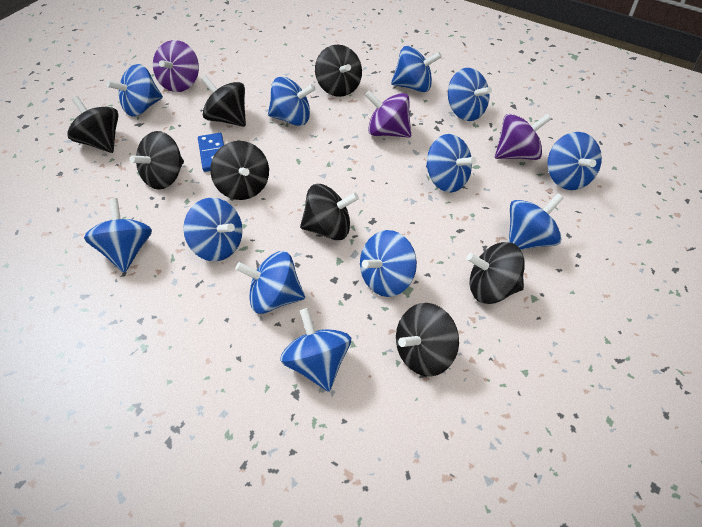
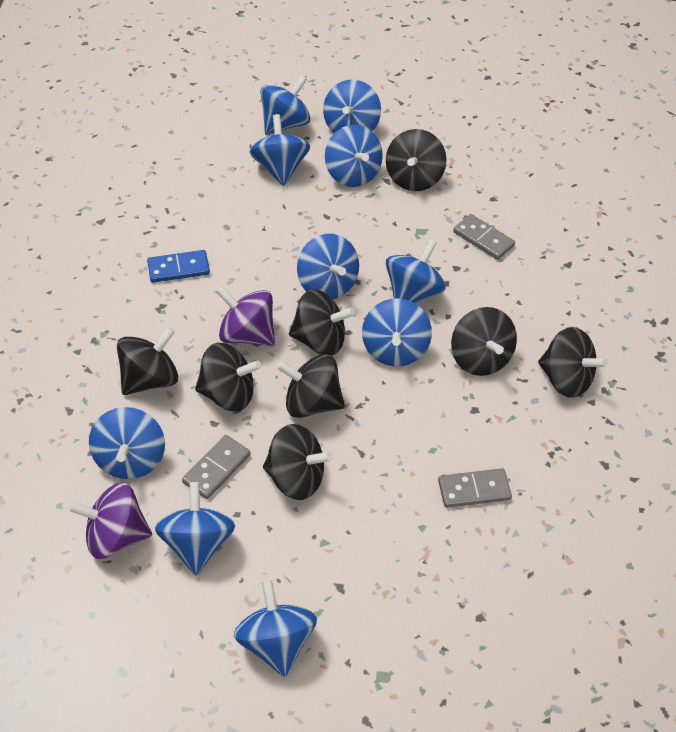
blue spinning top: [84,198,152,273] [106,64,163,116] [183,198,243,261] [235,251,305,314] [268,77,315,126] [280,308,351,392] [360,230,417,297] [391,46,442,92] [426,134,476,192] [448,68,492,121] [509,193,564,250] [547,132,602,190] = 12 -> [89,407,165,479] [155,482,235,575] [234,579,317,677] [249,114,310,186] [260,75,310,135] [297,234,359,300] [323,80,381,133] [325,125,383,187] [362,298,432,367] [386,239,446,303] = 10
grey domino: none = 0 -> [182,435,251,499] [438,468,512,508] [453,214,515,260] = 3
purple spinning top: [153,40,199,92] [365,91,411,138] [495,114,551,160] = 3 -> [68,482,152,559] [215,286,275,346] = 2

